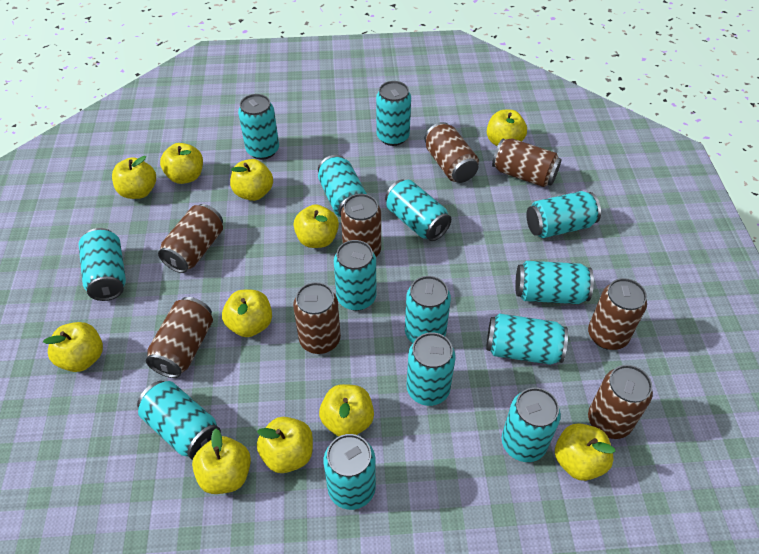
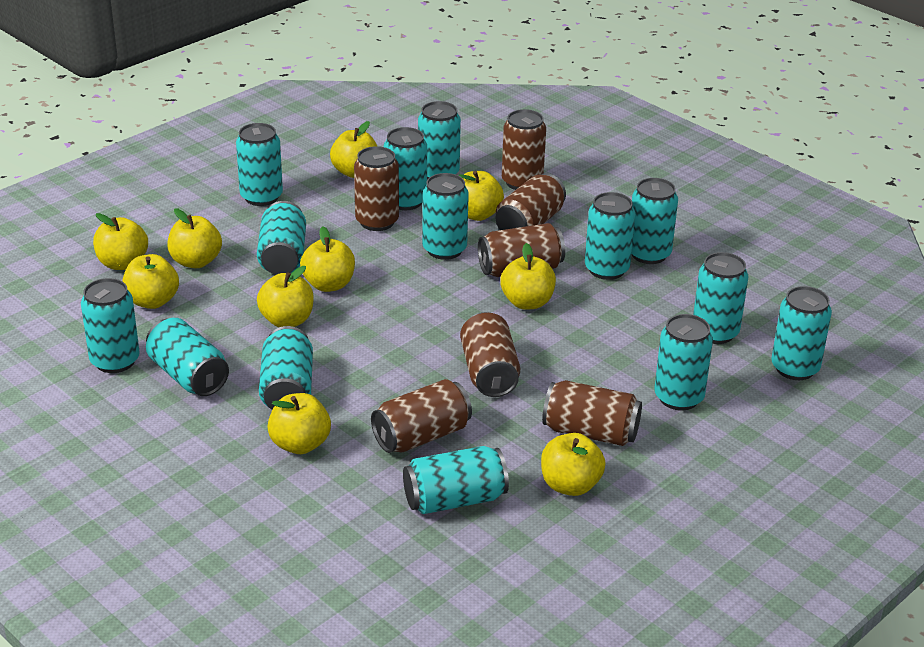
brown can: [146,297,213,378] [158,204,223,273] [293,282,341,354] [341,194,381,257] [425,122,479,183] [492,138,562,187] [588,278,647,350] [588,365,653,439] = 8 -> [354,146,399,231] [371,379,472,453] [460,312,520,397] [478,223,565,277] [496,173,566,230] [502,109,546,190] [542,380,642,446] = 7
yellow apple: [43,322,103,372] [112,156,156,199] [160,143,203,184] [192,429,251,494] [222,290,272,337] [230,159,273,201] [257,417,313,473] [294,204,339,248] [319,384,374,436] [487,110,527,146] [555,423,616,481] = 11 -> [93,213,148,270] [122,254,179,309] [167,208,222,268] [257,266,314,327] [267,393,331,454] [300,226,355,292] [330,121,377,178] [459,171,504,221] [500,243,556,310] [541,433,606,496] = 10

